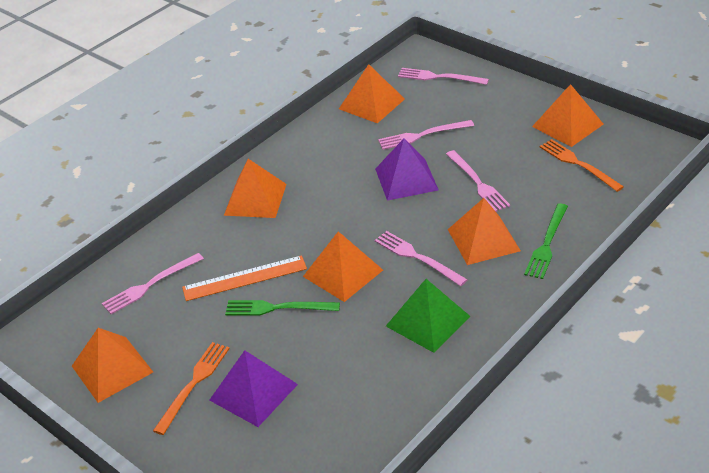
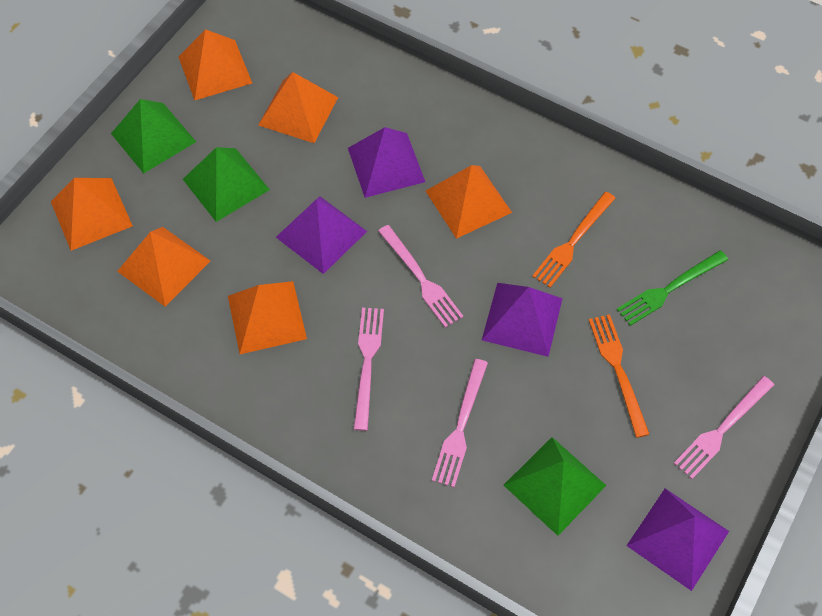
green fork: [225,300,340,316] [524,203,568,279] = 2 -> [617,250,728,326] = 1
green pyramid: [386,279,470,353] = 1 -> [111,99,196,174] [183,147,270,222] [504,437,607,536] = 3
orange ruler: [182,255,307,301] = 1 -> none = 0
pink fork: [102,253,204,314] [374,231,468,286] [378,120,474,150] [398,68,489,85] [446,150,510,212] = 5 -> [354,308,384,431] [378,225,463,328] [432,359,488,487] [674,376,774,479] = 4
purple pyramid: [209,350,298,427] [375,138,439,201] = 2 -> [276,196,367,274] [348,127,425,198] [482,283,563,357] [626,488,729,591] = 4

